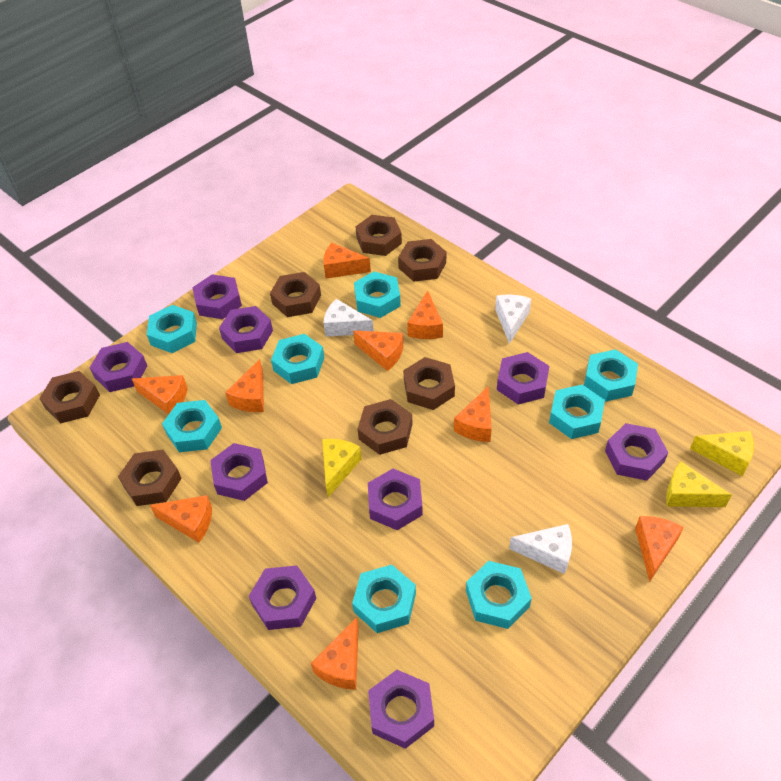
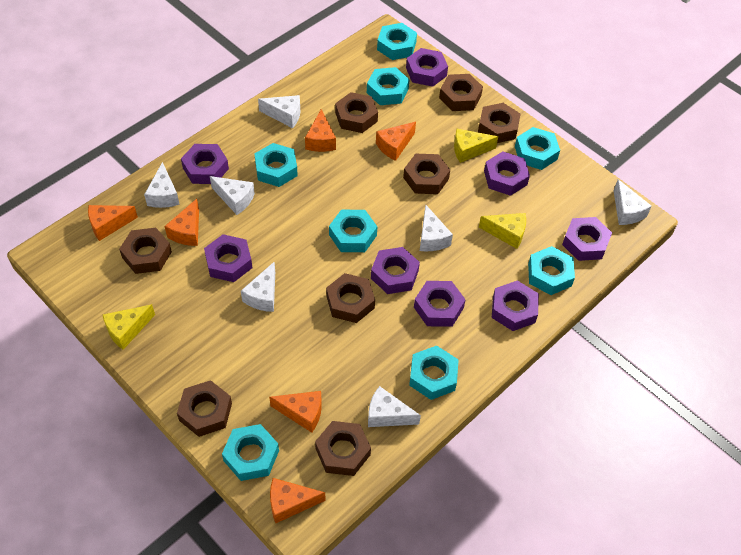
brown nut: [39,371,100,423] [118,450,182,506] [270,272,321,317] [355,215,402,256] [358,399,412,455] [398,239,446,282] [403,357,455,410] = 7 -> [119,228,172,274] [177,380,232,437] [315,421,371,476] [326,273,375,323] [335,92,378,133] [403,154,450,194] [439,74,483,111] [478,103,521,143] = 8
orange cheese: [132,375,188,414] [150,495,212,543] [225,359,264,412] [311,617,359,690] [323,243,371,279] [353,330,403,371] [407,290,443,339] [454,386,492,442] [635,516,684,582] = 9 -> [88,205,138,241] [165,199,199,246] [269,391,322,433] [270,478,325,523] [305,109,336,152] [376,122,416,161] = 6
purple nut: [90,342,147,392] [192,274,242,319] [210,443,268,501] [219,306,273,353] [249,565,316,630] [368,469,423,530] [368,670,434,749] [497,352,549,405] [605,423,668,481] = 9 -> [181,144,229,184] [204,234,252,282] [371,247,420,294] [406,48,448,87] [414,281,466,327] [484,152,530,196] [492,280,539,331] [562,217,612,261] = 8
white cheese: [323,299,374,337] [495,295,532,344] [509,524,572,574] = 3 -> [144,162,180,208] [210,176,255,215] [241,262,275,312] [258,95,300,128] [368,386,421,427] [420,205,453,251] [613,179,652,225] = 7

